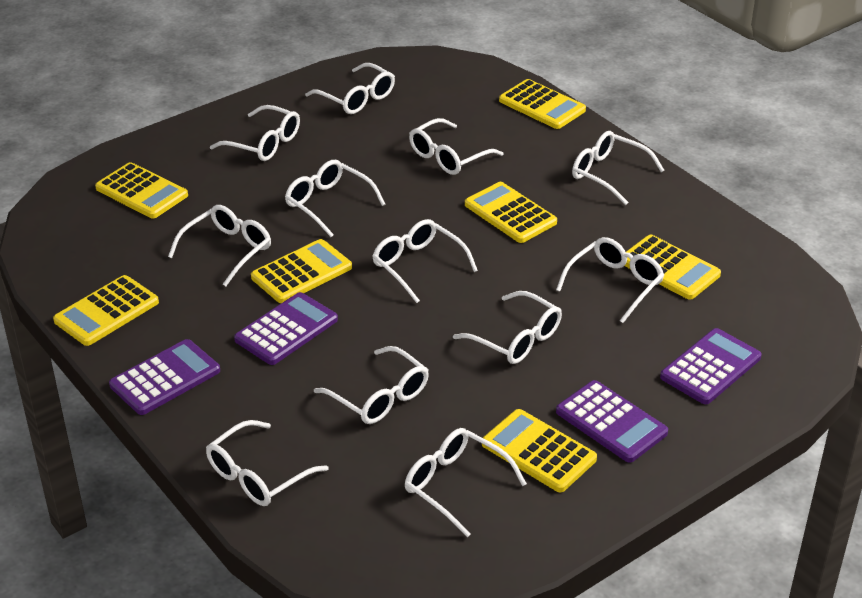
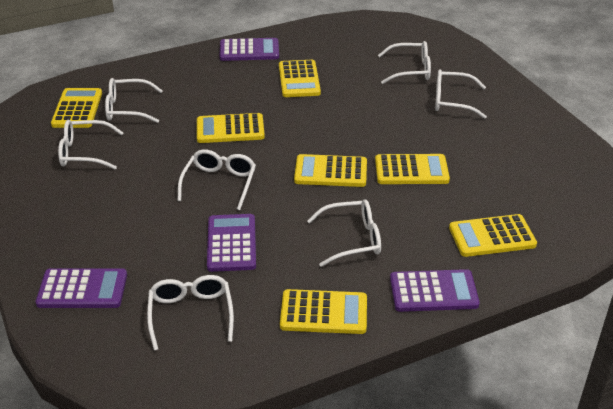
white glasses: [168,205,271,286] [206,420,328,506] [210,105,300,161] [285,160,386,237] [305,63,395,114] [314,346,429,424] [372,219,478,303] [405,428,527,537] [409,118,503,175] [453,291,562,364] [556,237,664,323] [572,131,664,205] = 12 -> [58,120,123,169] [105,78,163,123] [147,275,234,350] [177,149,256,210] [307,200,381,267] [378,41,431,84] [435,69,487,119] = 7

